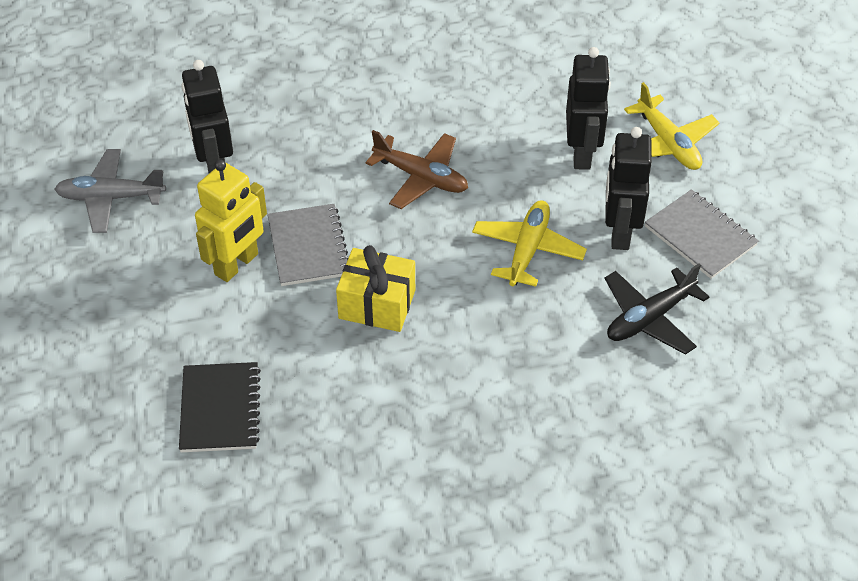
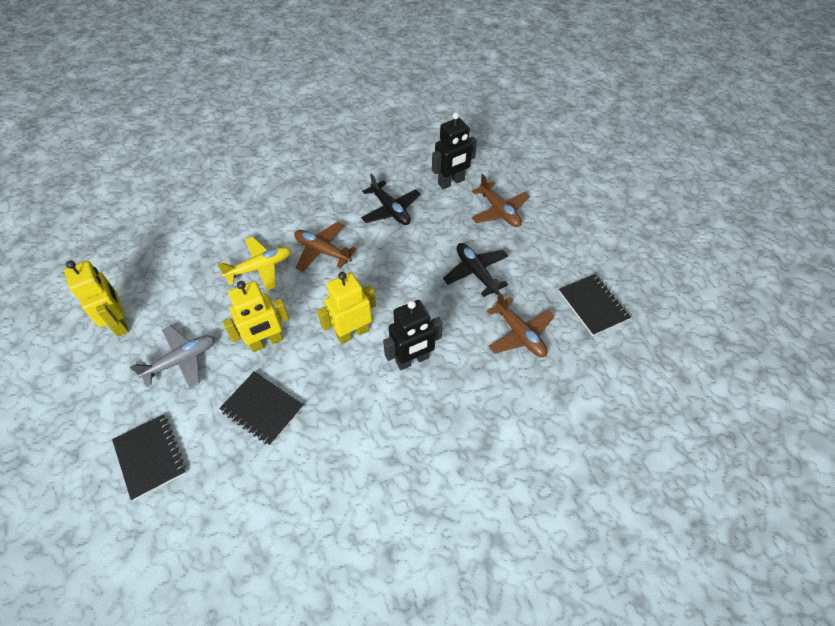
black notebook: [179,362,261,452] = 1 -> [112,414,186,501] [219,371,304,446] [559,274,631,336] = 3
black plane: [604,263,709,355] = 1 -> [361,173,421,225] [443,243,508,297] = 2
black robot: [181,60,233,173] [566,47,611,170] [605,127,652,250] = 3 -> [383,300,443,370] [432,112,477,189] = 2
brown plane: [365,130,468,209] = 1 -> [294,222,357,272] [472,174,530,227] [487,292,555,357] = 3
grey notebook: [267,204,349,286] [645,189,759,279] = 2 -> none = 0
yellow gift: [336,245,415,332] = 1 -> none = 0
yellow plane: [472,200,587,287] [624,82,719,170] = 2 -> [217,237,291,290] = 1
yellow robot: [195,159,267,282] = 1 -> [64,260,129,337] [223,281,289,352] [317,272,376,344] = 3

